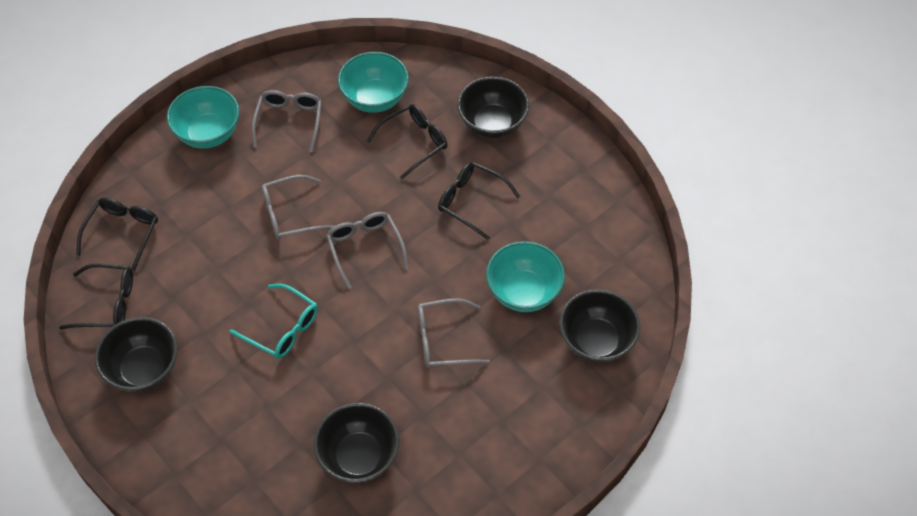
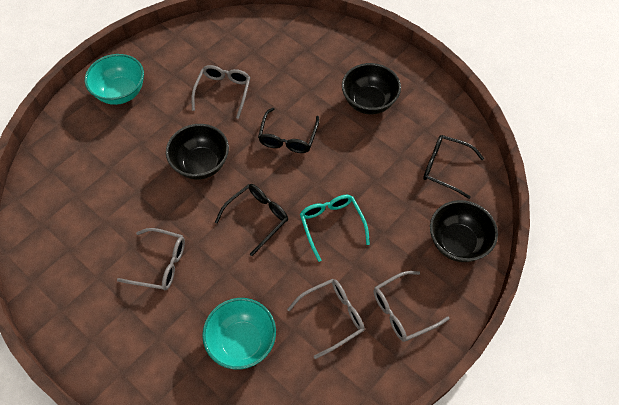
black bowl: [95,317,178,392] [314,403,399,483] [457,76,529,139] [559,289,640,363] = 4 -> [166,124,229,180] [342,63,401,114] [430,200,498,262] = 3
black glasses: [59,264,133,329] [76,197,158,272] [367,104,447,179] [438,162,520,240] = 4 -> [215,184,288,256] [258,107,319,153] [423,135,484,199] = 3
turquoise bowl: [167,86,240,149] [338,52,409,113] [486,241,565,312] = 3 -> [85,54,144,105] [202,298,276,370] = 2

